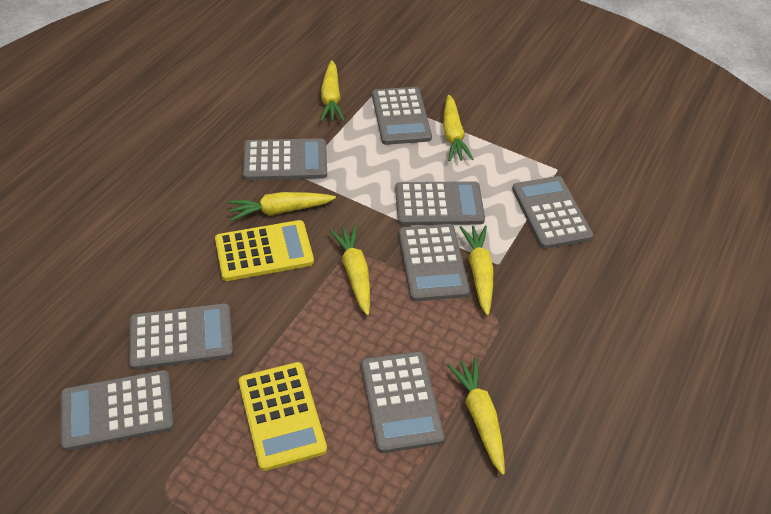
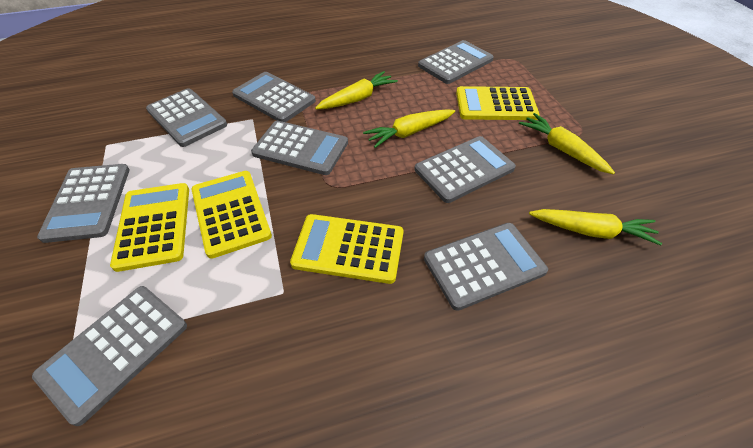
yellow calculator: [215,220,314,281] [239,362,327,471] = 2 -> [110,183,189,272] [191,171,272,259] [290,214,404,284] [456,86,540,120] = 4
yellow carrot: [228,192,336,221] [320,60,345,122] [329,225,370,315] [443,95,474,161] [447,358,505,475] [460,225,494,315] = 6 -> [315,71,398,109] [363,109,455,148] [519,113,615,174] [529,209,662,245] = 4

